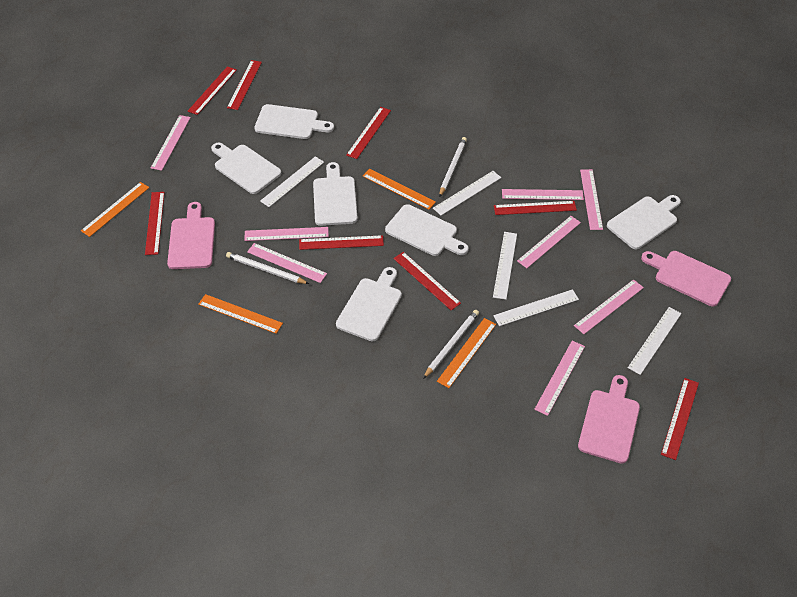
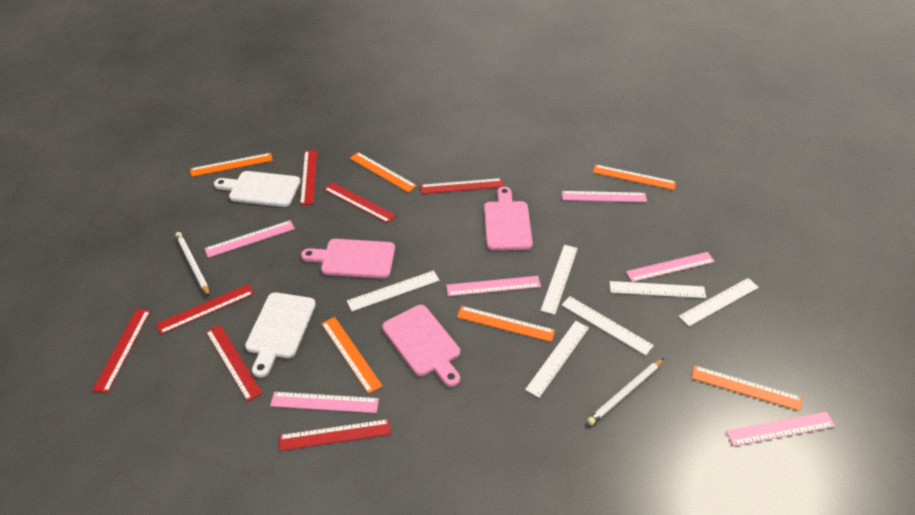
orange ruler: [81,182,149,237] [198,294,283,334] [363,169,436,210] [437,318,496,388] = 4 -> [190,153,273,177] [321,317,382,394] [350,152,417,192] [457,306,555,342] [593,164,676,190] [692,365,802,411] = 6
pink ruler: [151,115,191,171] [244,227,329,241] [247,243,327,283] [502,189,584,200] [517,216,581,268] [534,341,585,416] [574,279,644,334] [580,169,603,230] = 8 -> [204,220,295,258] [270,392,379,413] [446,276,541,296] [562,191,647,202] [626,252,715,282] [726,412,835,446] = 6
red ruler: [145,192,164,255] [188,66,237,115] [227,60,262,110] [299,235,384,250] [346,107,391,159] [393,252,461,310] [494,201,577,215] [661,378,699,460] = 8 -> [92,309,151,393] [156,284,254,335] [206,325,263,402] [279,419,391,451] [300,150,317,205] [324,182,396,223] [420,178,504,194] = 7
white cutting board: [211,143,281,194] [254,104,334,139] [313,162,358,226] [336,267,402,341] [385,204,469,256] [607,195,681,249] = 6 -> [214,171,300,207] [245,292,316,377] = 2
white pencil: [226,252,309,284] [423,310,479,379] [439,137,467,197] = 3 -> [175,232,210,297] [587,358,664,425] = 2
white ruler: [260,156,324,207] [433,171,501,215] [493,232,517,300] [493,289,579,326] [628,307,681,375] = 5 -> [347,270,440,311] [525,321,589,398] [541,245,578,315] [562,296,654,355] [610,281,706,298] [679,278,759,326] = 6

